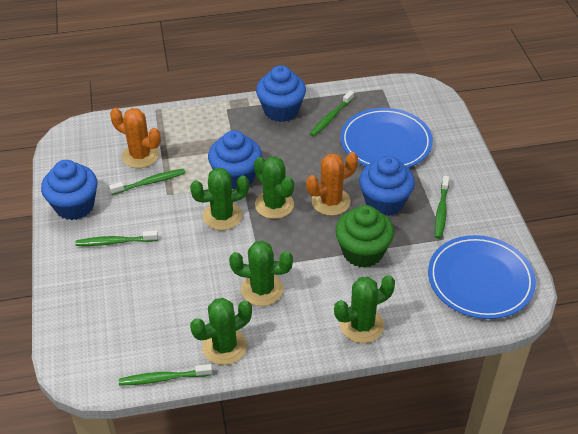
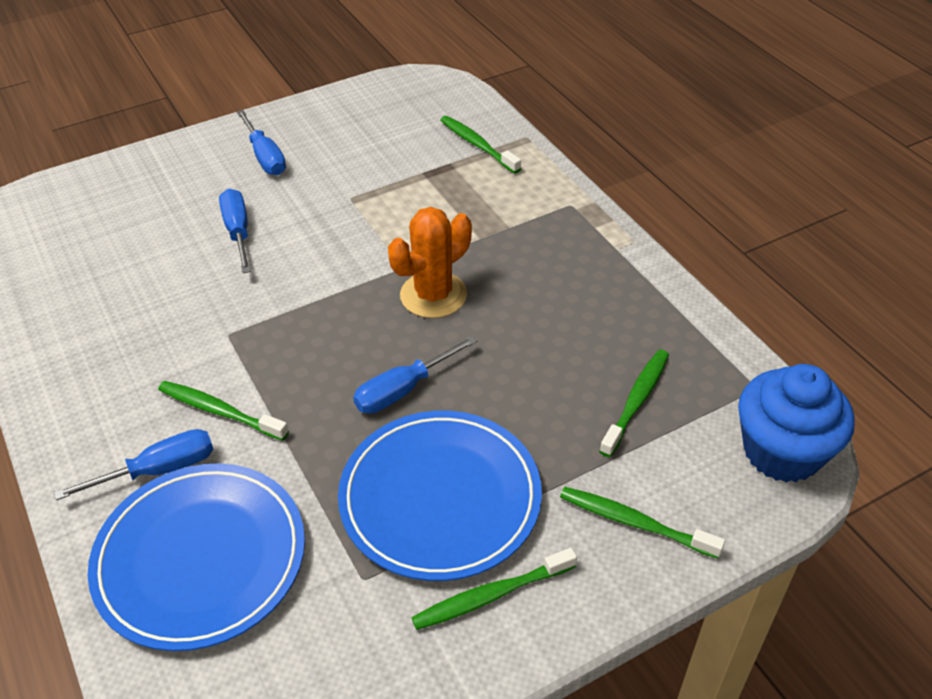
blue cupcake: [41,160,97,220] [208,130,262,189] [256,65,306,122] [359,155,415,216] = 4 -> [738,364,855,482] = 1
blue screwdriver: none = 0 -> [54,429,213,500] [219,189,251,273] [237,110,286,175] [353,336,477,414] = 4
green cactus: [190,168,249,230] [190,298,252,365] [229,241,293,306] [254,156,294,219] [334,275,395,343] = 5 -> none = 0
green cupcake: [335,205,394,268] = 1 -> none = 0
orange cactus: [110,108,161,168] [306,152,358,216] = 2 -> [388,207,472,318] = 1

